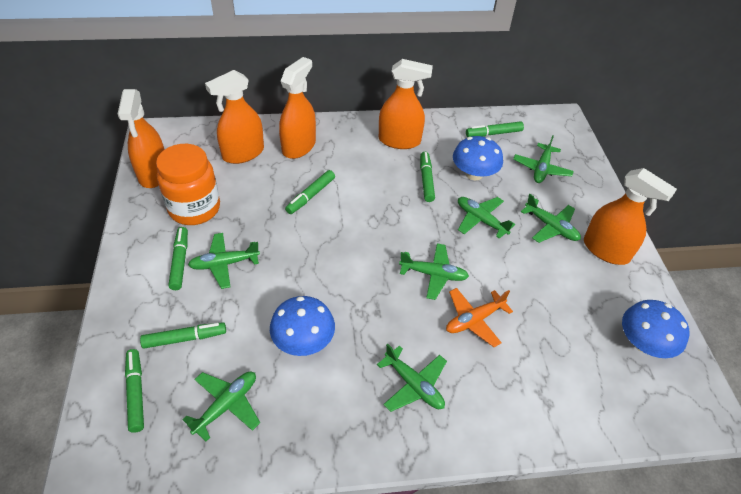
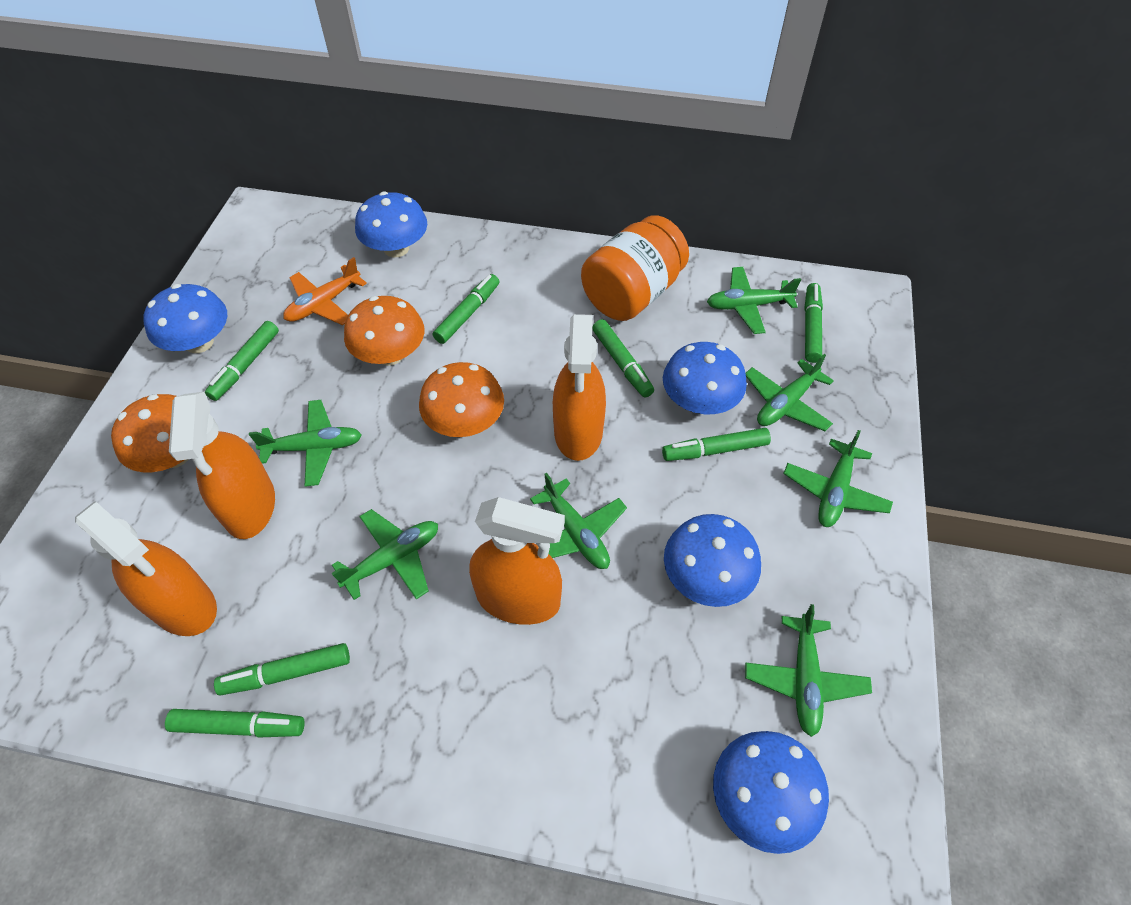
blue mushroom: [270,296,335,356] [453,136,503,180] [622,300,690,358] = 3 -> [143,284,227,353] [355,192,427,258] [663,342,747,414] [664,514,761,607] [713,731,829,854] = 5
green marker: [125,349,144,433] [140,322,226,349] [168,227,188,290] [285,170,335,214] [420,152,435,202] [466,121,524,137] = 6 -> [165,709,305,738] [205,321,279,401] [214,643,350,695] [433,274,499,344] [592,319,654,398] [662,428,771,461] [804,283,823,363] = 7
orange mushroom: none = 0 -> [111,394,188,472] [344,296,424,366] [419,362,504,437] = 3
orange spray bottle: [118,89,165,188] [205,70,264,164] [279,57,316,159] [379,59,433,149] [584,168,677,265] = 5 -> [75,501,217,636] [169,391,275,539] [469,497,565,625] [553,314,606,461] = 4

